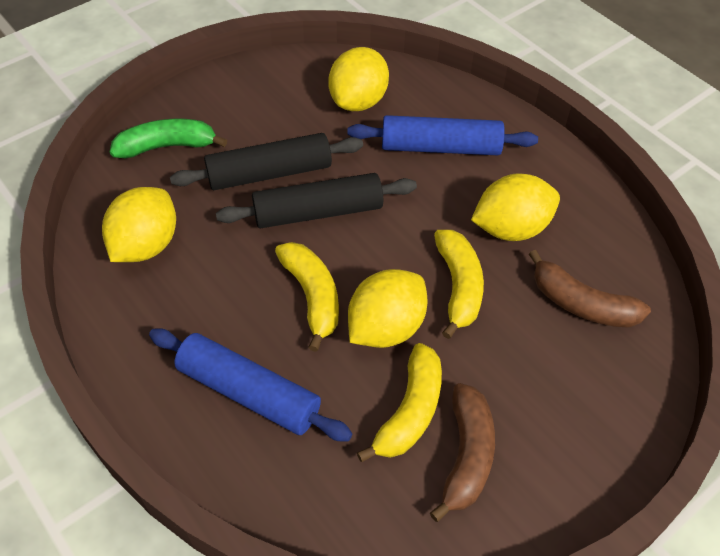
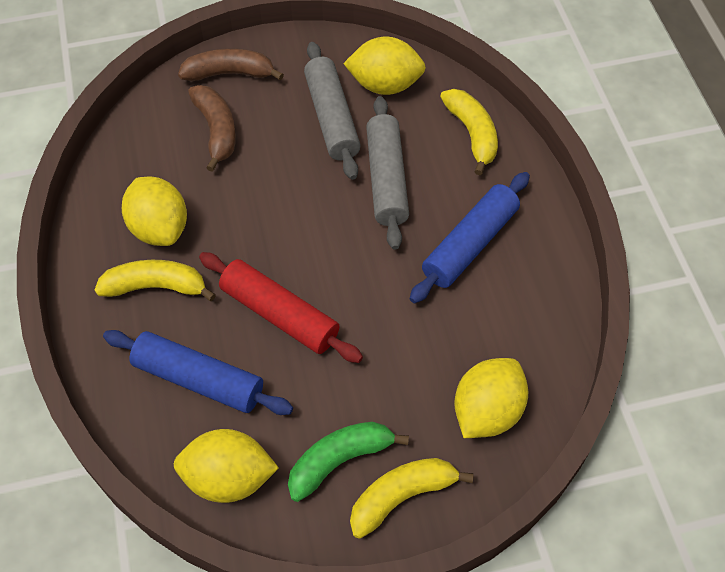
black rolling pin: [170,133,363,190] [216,173,417,228] = 2 -> none = 0
grey rolling pin: none = 0 -> [304,42,361,180] [366,96,409,250] = 2
red rolling pin: none = 0 -> [199,252,363,363] = 1

